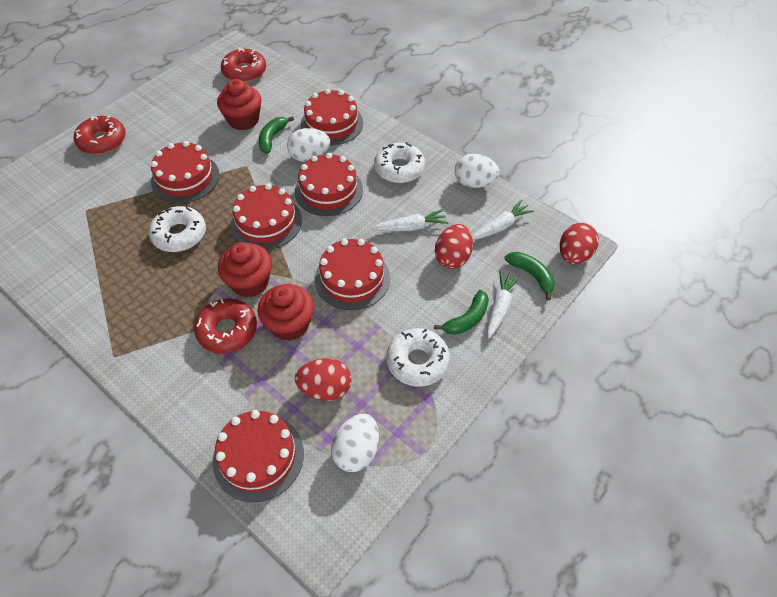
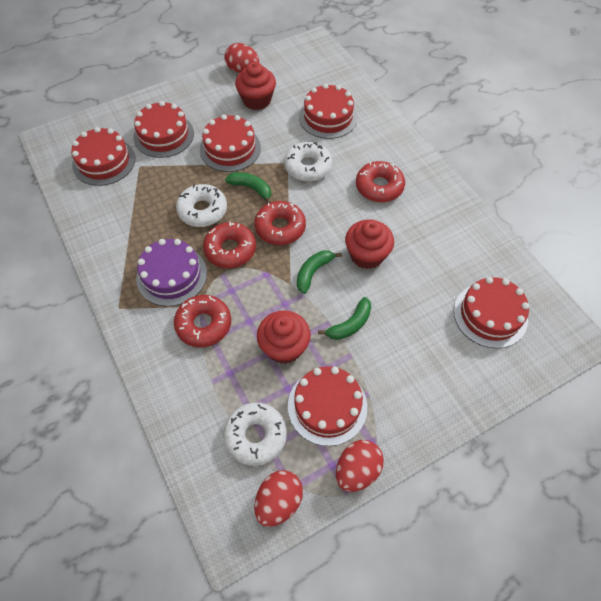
purple cake: none = 0 -> [136,239,207,306] = 1
red donut: [74,116,126,155] [194,298,257,354] [221,48,266,83] = 3 -> [174,295,231,347] [203,221,256,268] [254,201,306,245] [356,161,405,202] = 4
white carrot: [372,209,449,231] [472,200,534,240] [487,270,520,339] = 3 -> none = 0
white egg: [287,128,330,162] [331,414,379,472] [455,154,500,188] = 3 -> none = 0

